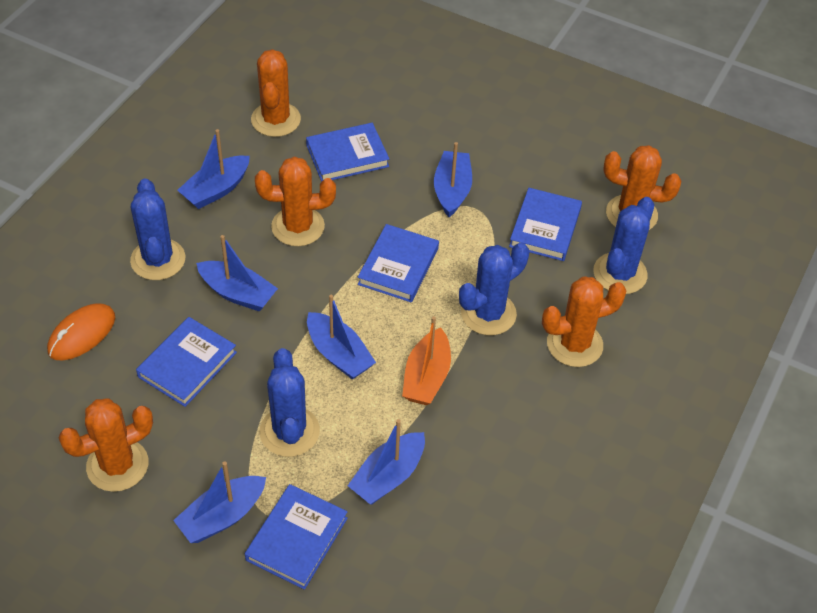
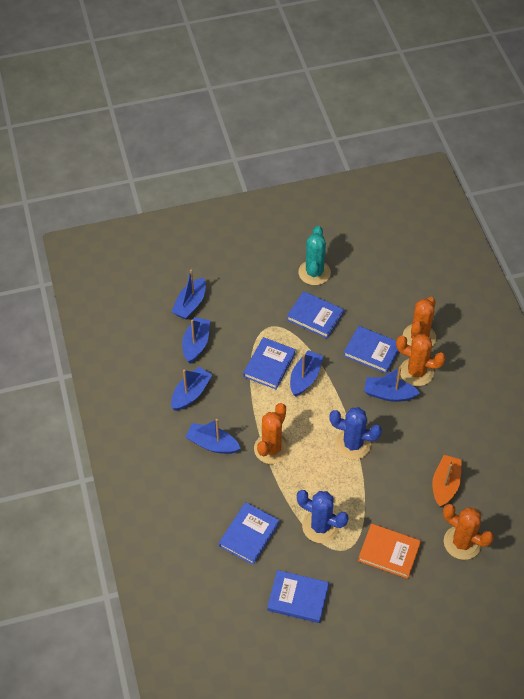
blue cactus: [130,178,185,280] [259,348,320,457] [459,242,529,335] [593,197,654,294] = 4 -> [297,490,348,543] [329,407,382,460] = 2
orange book: none = 0 -> [358,524,421,579] = 1
orange cactus: [59,398,153,492] [251,49,301,137] [255,156,336,246] [542,276,627,367] [603,145,681,230] = 5 -> [254,403,290,464] [396,334,446,386] [403,297,436,346] [443,504,494,560] = 4
orange mouse: [47,303,115,360] = 1 -> none = 0
turquoise cactus: none = 0 -> [298,226,331,285] = 1

